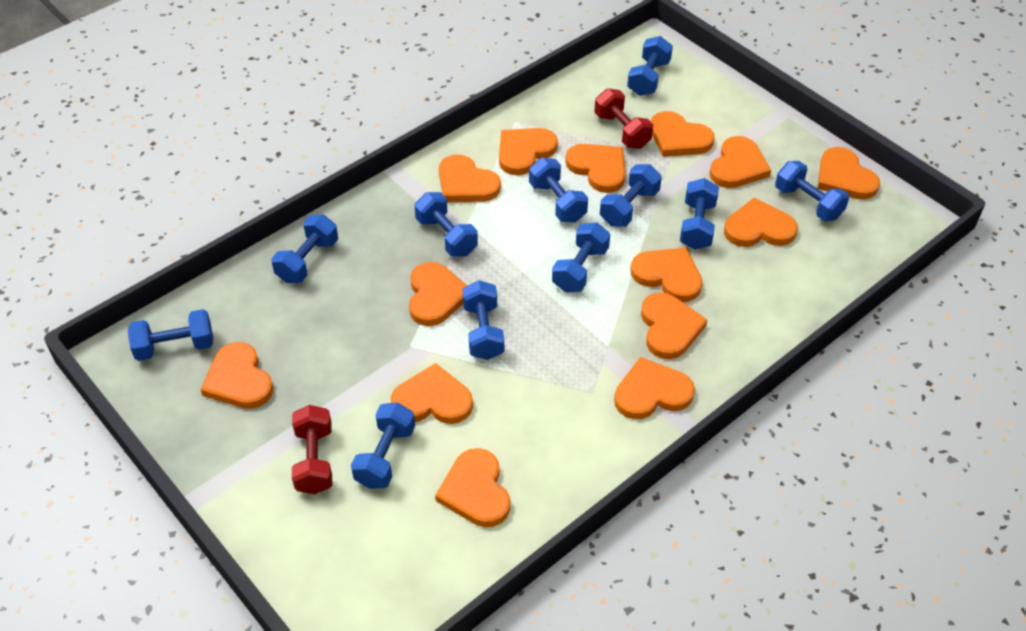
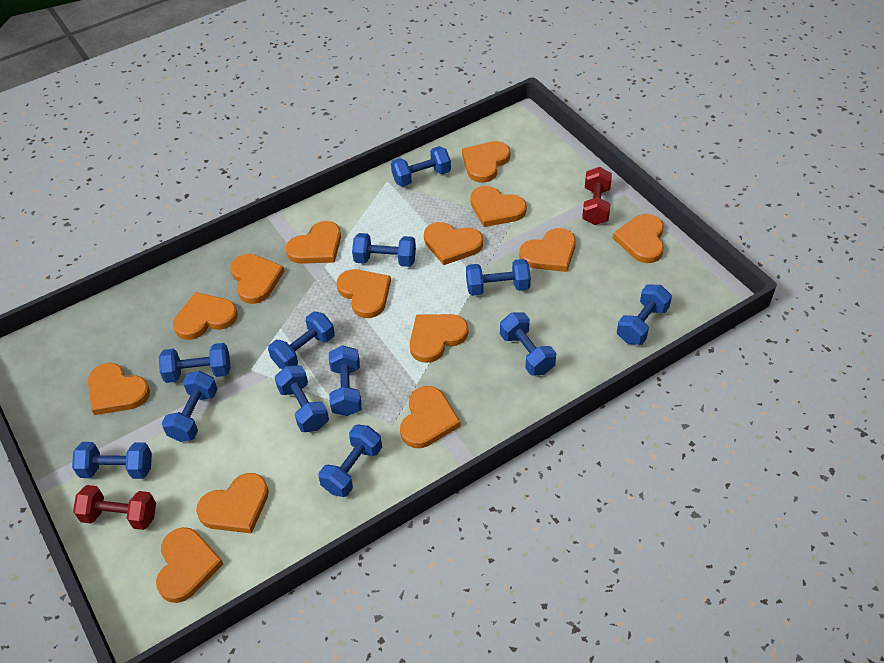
blue dumbbell: [128,309,213,361] [271,214,338,283] [351,402,415,489] [414,192,478,257] [463,280,504,360] [529,158,588,222] [552,223,610,292] [600,164,662,227] [627,36,673,96] [680,178,719,250] [775,161,849,222] = 11 -> [72,442,152,479] [159,343,231,383] [162,371,218,442] [268,311,335,369] [275,365,329,432] [318,425,382,497] [329,345,362,416] [352,233,416,267] [391,146,451,187] [466,259,531,296] [500,312,556,375] [617,284,672,345] = 12

